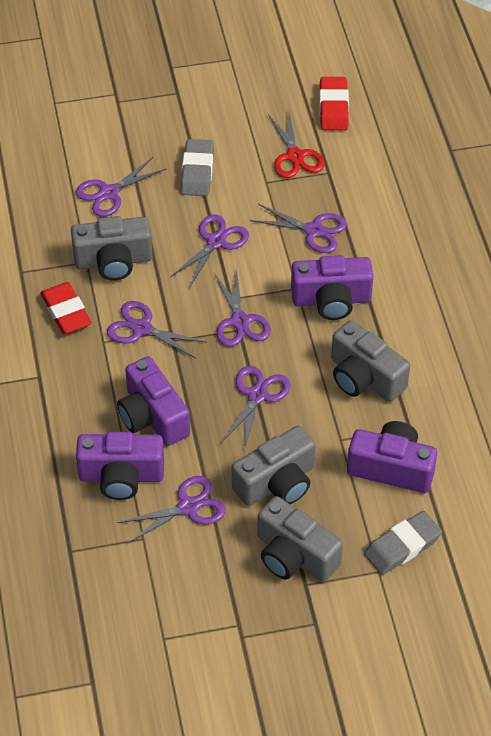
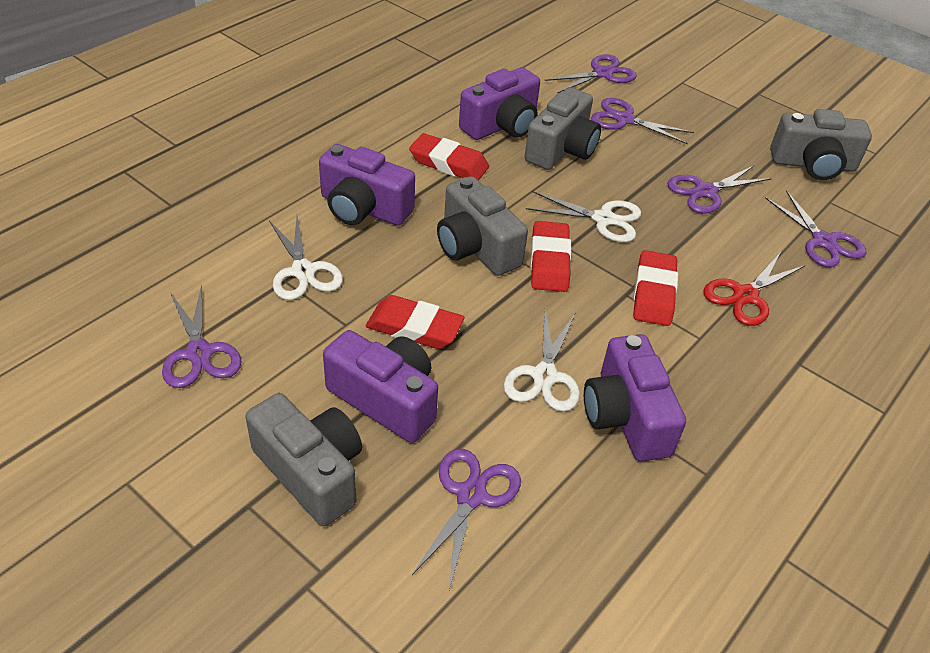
grey eraser: [181,139,214,196] [364,511,442,575] = 2 -> none = 0
purple scissors: [76,157,166,217] [107,301,207,359] [117,476,226,543] [170,214,249,288] [214,269,271,347] [221,366,290,450] [250,204,347,253] = 7 -> [162,285,241,388] [412,449,521,590] [544,54,637,93] [591,98,694,144] [667,166,772,214] [765,190,867,267] = 6
red eraser: [40,282,92,334] [319,77,349,130] = 2 -> [366,295,465,349] [409,133,489,181] [530,221,571,292] [633,250,678,326] = 4
white scissors: none = 0 -> [269,216,343,300] [504,310,580,412] [526,191,641,242] = 3

